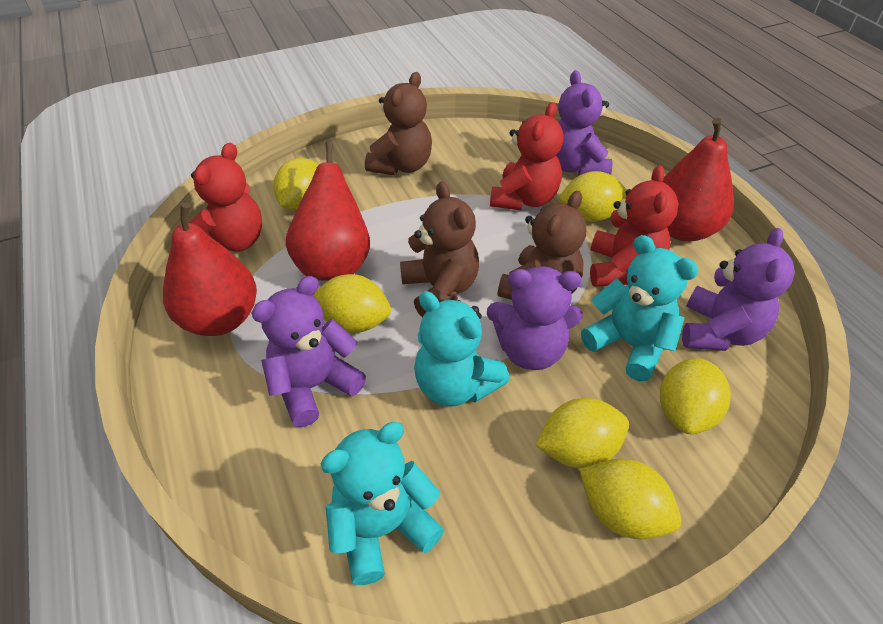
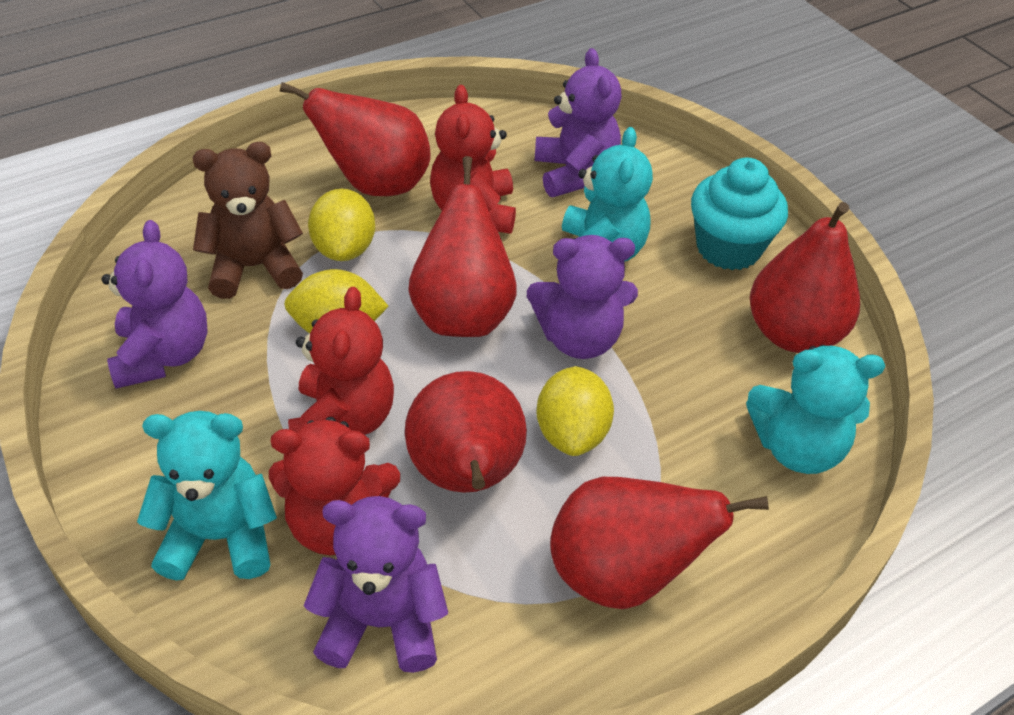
brown teddy bear: [365,72,432,176] [400,182,479,318] [498,191,586,300] = 3 -> [193,142,303,299] = 1
red pear: [163,203,257,336] [286,142,370,281] [663,118,734,241] = 3 -> [280,82,431,196] [405,371,527,493] [408,156,517,337] [550,477,769,609] [750,202,860,353] = 5
turquoise cupcake: none = 0 -> [691,158,788,270] = 1
yellow lemon: [273,158,318,210] [313,274,391,333] [536,398,629,469] [560,171,627,222] [580,459,681,540] [660,358,731,434] = 6 -> [284,269,388,333] [308,188,375,261] [537,366,614,456] = 3

